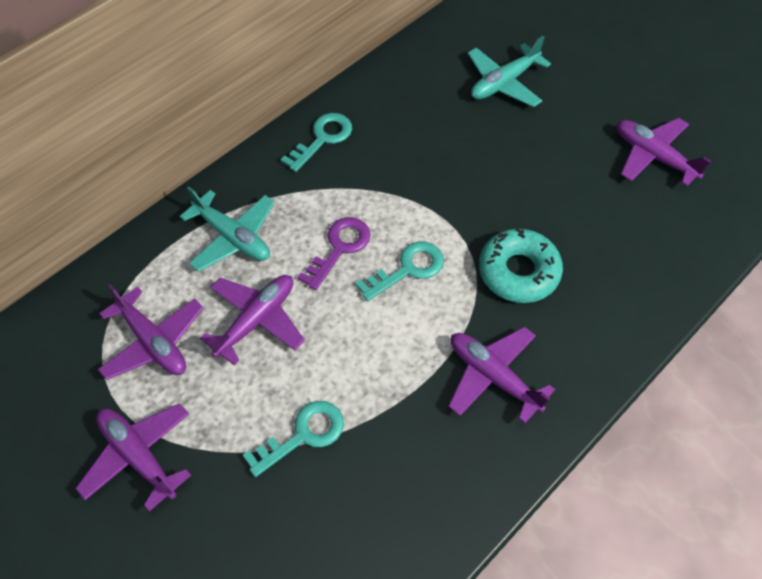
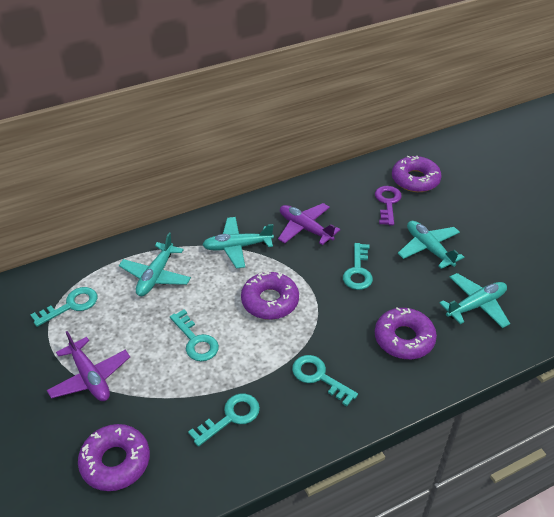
purple donut: none = 0 -> [78,424,150,491] [241,271,299,320] [375,307,437,359] [392,156,441,192] = 4
purple plane: [75,403,191,512] [98,284,203,380] [200,275,305,365] [448,327,555,424] [617,118,711,186] = 5 -> [47,331,130,401] [278,203,340,245] = 2
turquoise donut: [479,228,563,303] = 1 -> none = 0
turquoise key: [243,401,344,477] [281,113,352,172] [355,241,444,301] = 3 -> [31,287,97,327] [170,310,219,361] [188,393,260,447] [292,355,358,406] [343,243,373,290] = 5
turquoise plane: [180,186,275,272] [468,36,551,107] = 2 -> [119,233,191,296] [203,217,274,268] [398,221,464,269] [440,273,510,328] = 4

